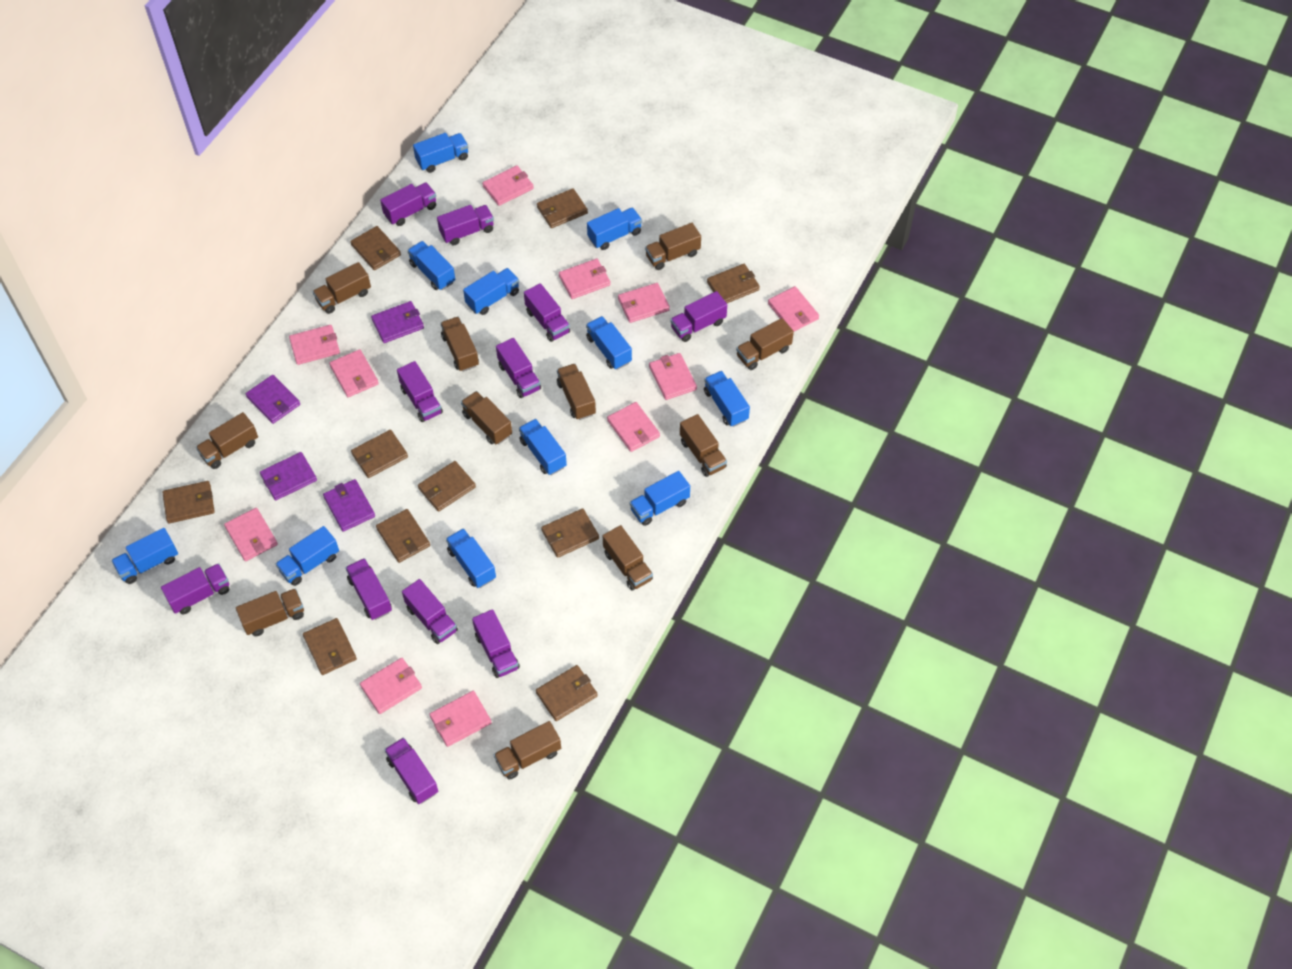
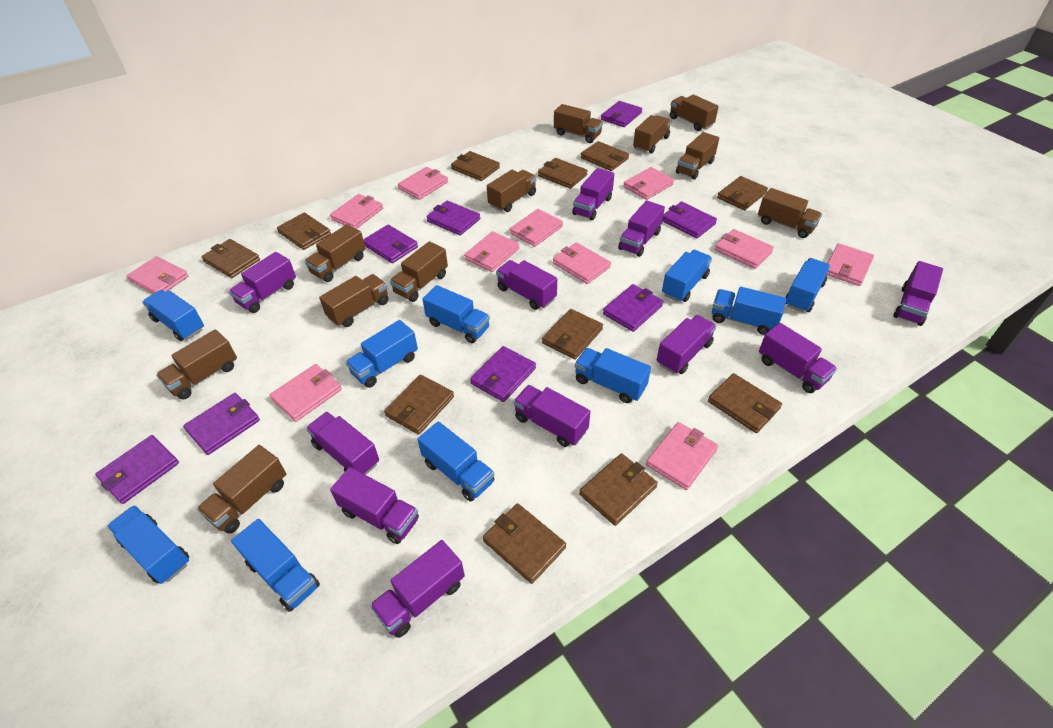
blue truck: [111,528,178,584] [276,526,339,586] [407,241,455,290] [413,133,469,173] [446,528,496,588] [463,268,519,315] [519,419,567,475] [586,316,632,370] [587,208,642,250] [630,471,690,526] [704,371,750,427] = 11 -> [107,505,189,584] [142,290,204,341] [231,519,320,612] [346,320,418,388] [417,421,494,502] [422,285,490,343] [575,348,651,403] [662,250,712,302] [712,287,786,335] [785,258,831,312] = 10
brown wallet: [162,481,215,523] [303,618,357,675] [350,226,401,270] [351,430,408,478] [376,509,430,563] [418,461,476,512] [536,665,598,721] [537,188,588,228] [541,508,599,558] [707,264,760,303] = 10 -> [201,239,260,278] [277,213,331,250] [384,375,454,435] [451,151,500,181] [483,503,566,584] [538,158,588,189] [542,309,603,360] [579,453,658,526] [580,141,629,171] [708,373,782,433] [717,176,768,210] = 11
purple wallet: [246,375,300,424] [260,452,317,500] [323,479,375,532] [371,301,424,343] = 4 -> [95,435,179,504] [183,393,260,455] [363,225,418,263] [426,200,480,235] [470,346,536,402] [601,101,642,127] [603,284,663,332] [663,202,717,238] = 8

